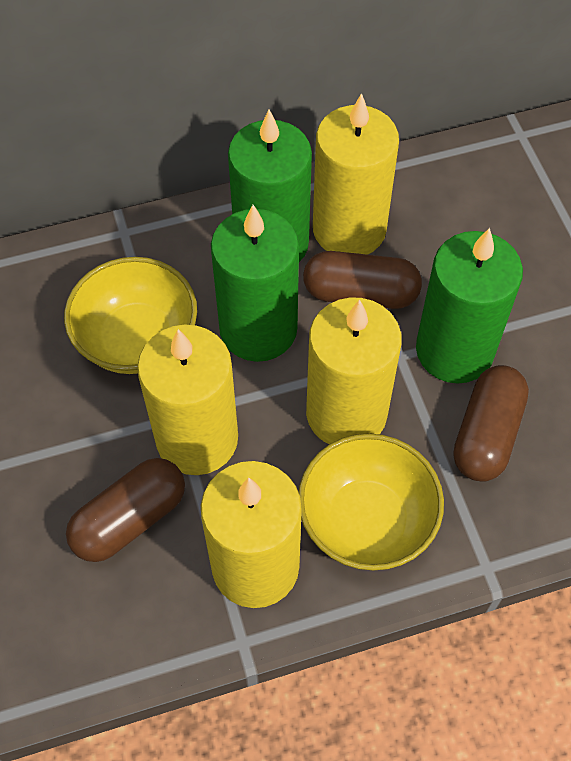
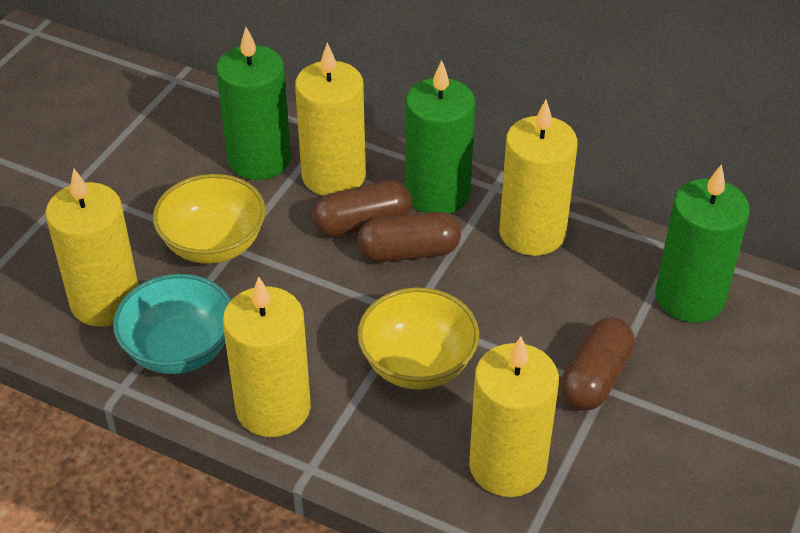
turquoise bowl: none = 0 -> [113,274,231,374] = 1
yellow candle: [137,324,238,475] [201,461,302,608] [306,297,402,444] [313,93,399,255] = 4 -> [45,169,138,327] [223,277,311,437] [295,42,366,196] [469,336,559,497] [499,100,578,256] = 5

